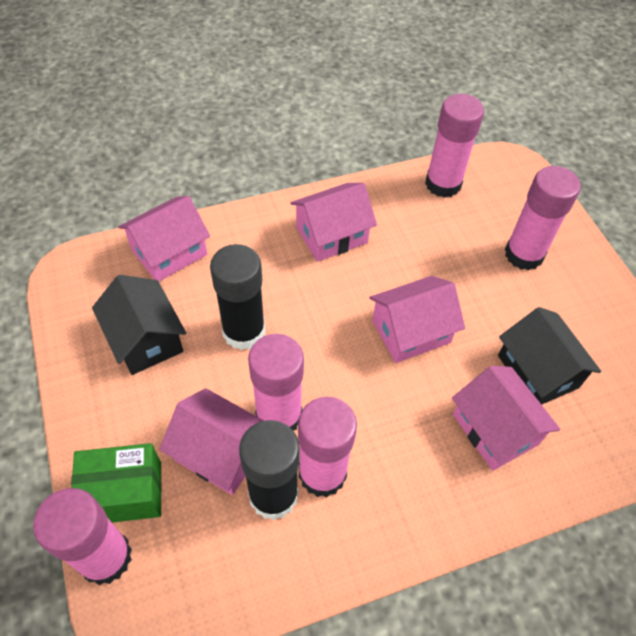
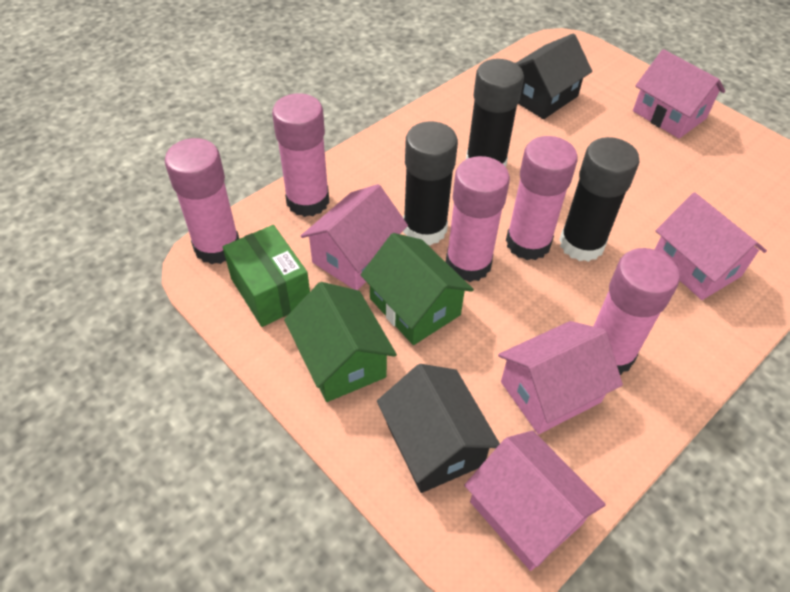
black glue stick: [210,244,265,350] [239,420,300,520] = 2 -> [403,121,458,246] [466,59,524,167] [559,137,640,262] = 3
green house: none = 0 -> [284,282,397,402] [361,233,474,345] = 2

